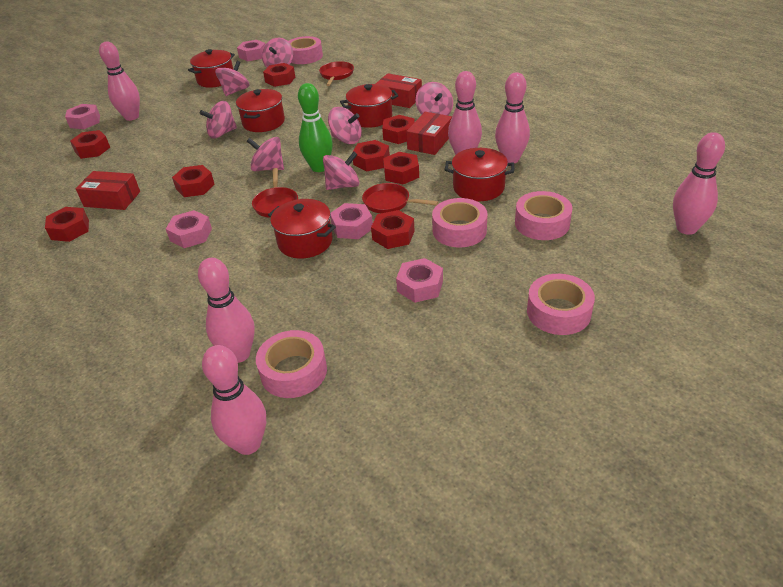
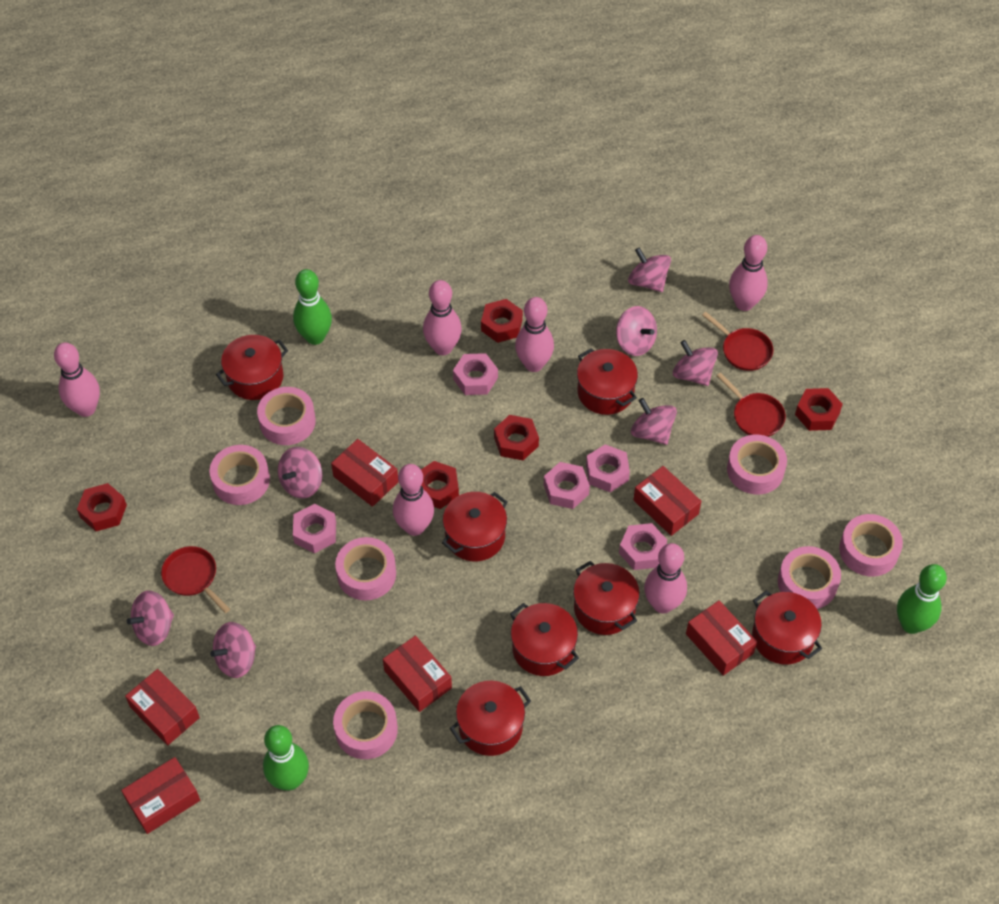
green bowling pin: [298,83,333,172] = 1 -> [263,725,309,791] [293,269,332,345] [897,564,947,634] = 3
pink tape: [256,330,327,398] [289,36,323,64] [432,198,487,247] [515,191,572,240] [527,274,595,335] = 5 -> [210,445,270,505] [257,387,316,445] [333,691,398,759] [335,537,396,600] [727,435,787,494] [778,546,841,609] [839,514,903,577] = 7
red box: [76,171,140,210] [376,73,422,108] [406,112,452,155] = 3 -> [121,757,200,834] [125,669,200,745] [331,439,399,507] [383,636,452,712] [633,466,701,536] [686,600,757,676] = 6
red nut: [45,207,89,242] [70,130,110,159] [172,165,215,197] [263,63,295,87] [352,140,390,172] [371,210,415,249] [382,115,415,144] [383,152,419,185] = 8 -> [77,483,127,531] [421,461,459,509] [481,299,523,343] [494,415,539,460] [795,388,843,431] = 5
red pot: [188,49,235,88] [236,89,285,132] [268,199,336,258] [340,84,399,128] [445,148,514,201] = 5 -> [216,335,288,400] [442,492,508,562] [450,681,531,756] [510,603,579,676] [573,561,640,635] [577,348,638,415] [752,590,822,665] = 7

